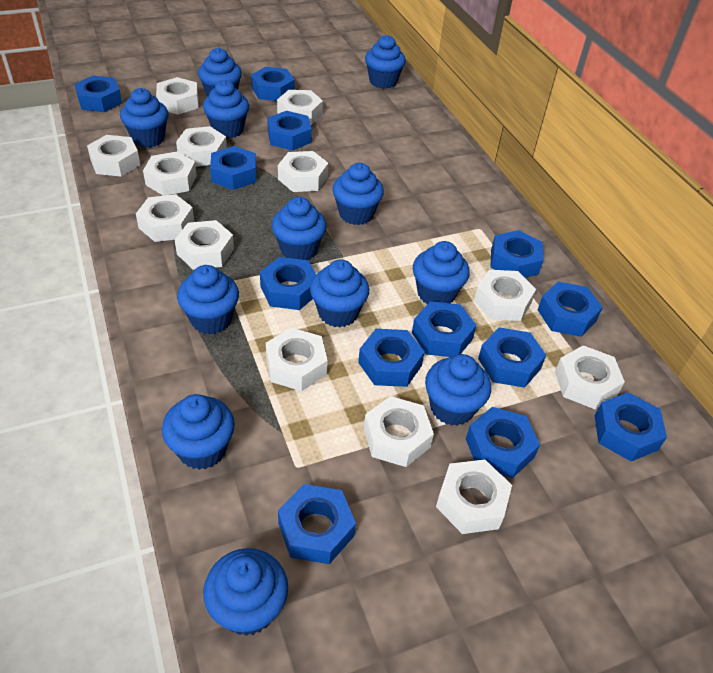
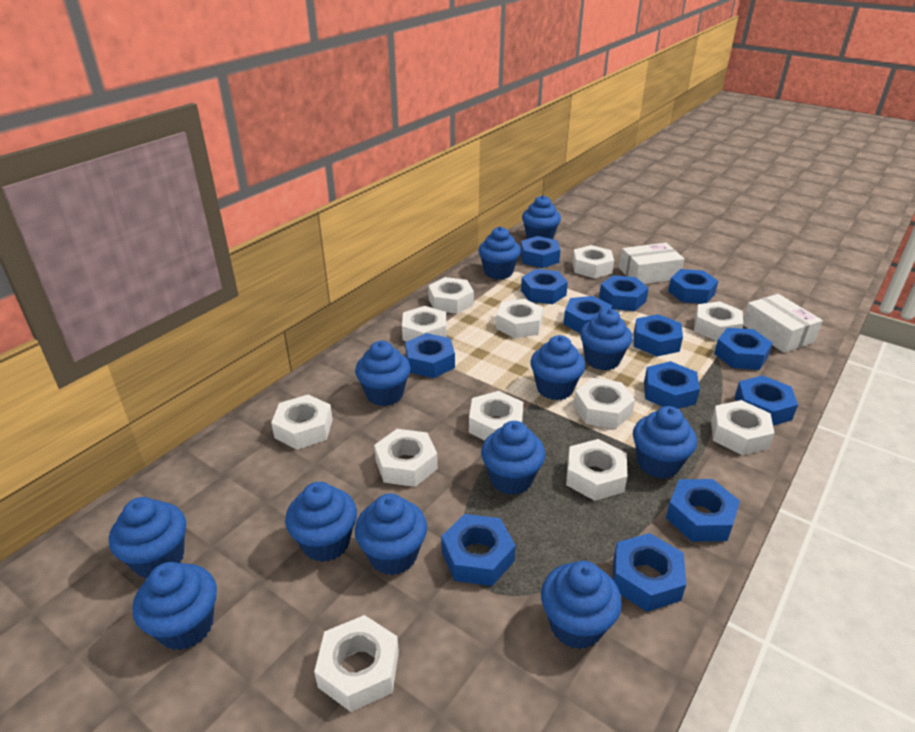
white box: none = 0 -> [619,243,684,284] [743,294,823,353] = 2
white nut: [87,135,140,177] [136,194,194,242] [143,152,197,196] [156,77,199,115] [175,220,234,270] [176,126,227,167] [266,328,328,391] [277,90,323,125] [278,151,328,192] [364,396,434,467] [436,459,512,534] [474,270,536,321] [555,345,625,409] = 13 -> [271,395,333,449] [314,615,399,712] [374,429,438,487] [402,306,446,342] [428,277,474,314] [469,391,523,441] [496,299,543,338] [566,439,627,501] [572,245,614,279] [574,378,635,429] [694,301,743,341] [711,400,775,455] = 12

